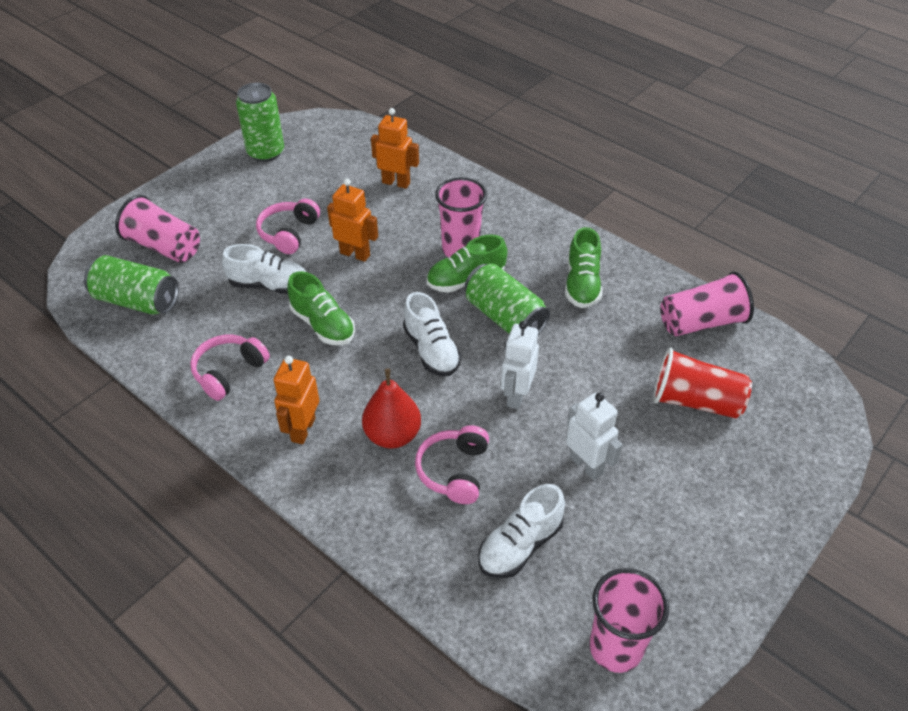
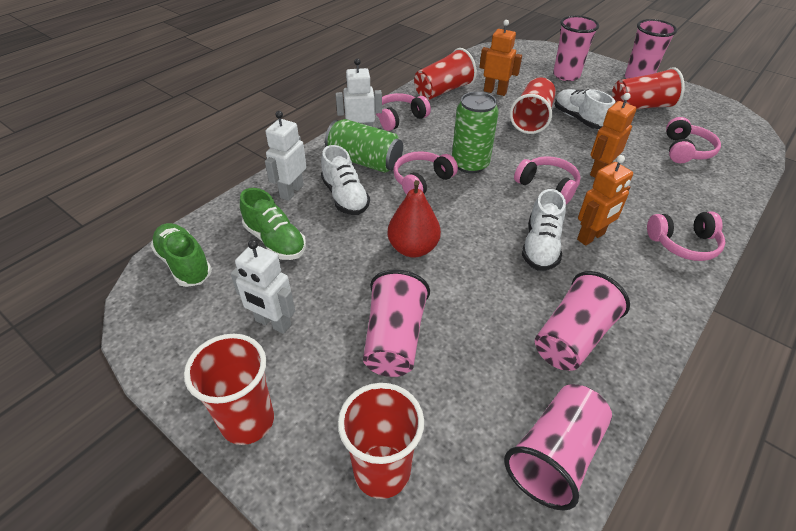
green can: [84,255,179,315] [236,83,284,162] [464,264,550,335] = 3 -> [325,119,403,173] [452,92,499,174] = 2
green shoe: [287,271,355,345] [427,235,507,293] [565,227,602,308] = 3 -> [150,223,212,287] [240,188,306,260] = 2
pink cup: [115,195,200,263] [435,177,487,257] [589,568,669,673] [660,272,754,336] = 4 -> [363,269,430,377] [504,384,612,510] [535,271,630,371] [553,16,599,81] [625,19,677,79] = 5
pink headphones: [190,335,270,401] [256,198,320,254] [415,425,489,504] = 3 -> [376,93,431,131] [393,151,458,195] [514,156,581,204] [647,212,725,261] [666,117,721,163] = 5
red cup: [653,348,752,419] = 1 -> [184,334,274,445] [338,383,424,499] [414,48,477,100] [510,77,556,134] [612,67,685,109] = 5
white robot: [501,321,539,409] [566,392,623,480] = 2 -> [230,240,295,334] [265,111,307,201] [336,58,382,127] = 3

